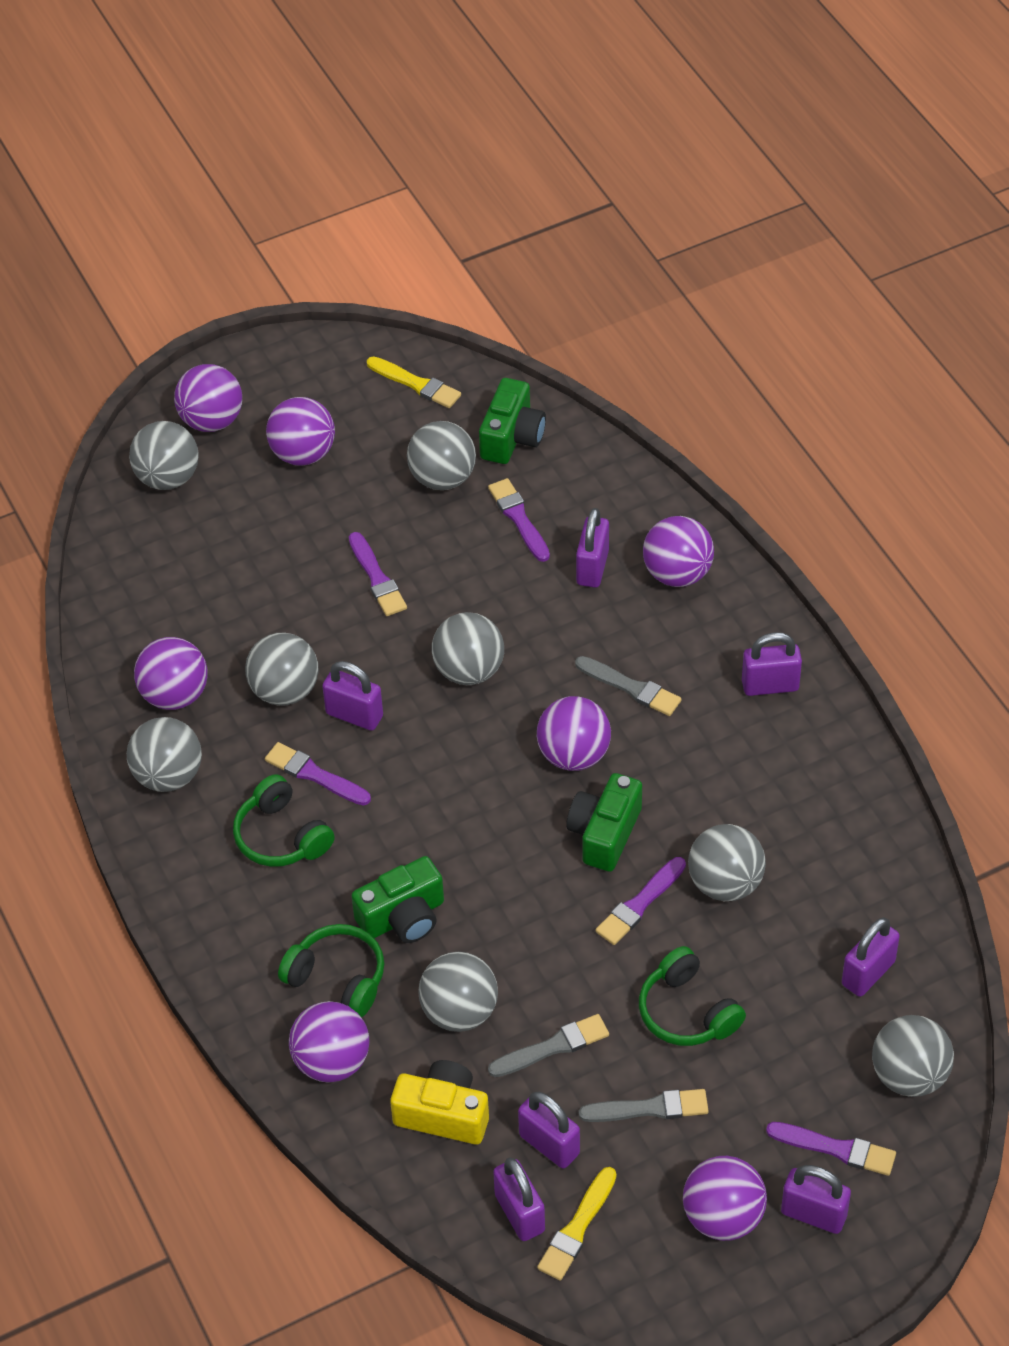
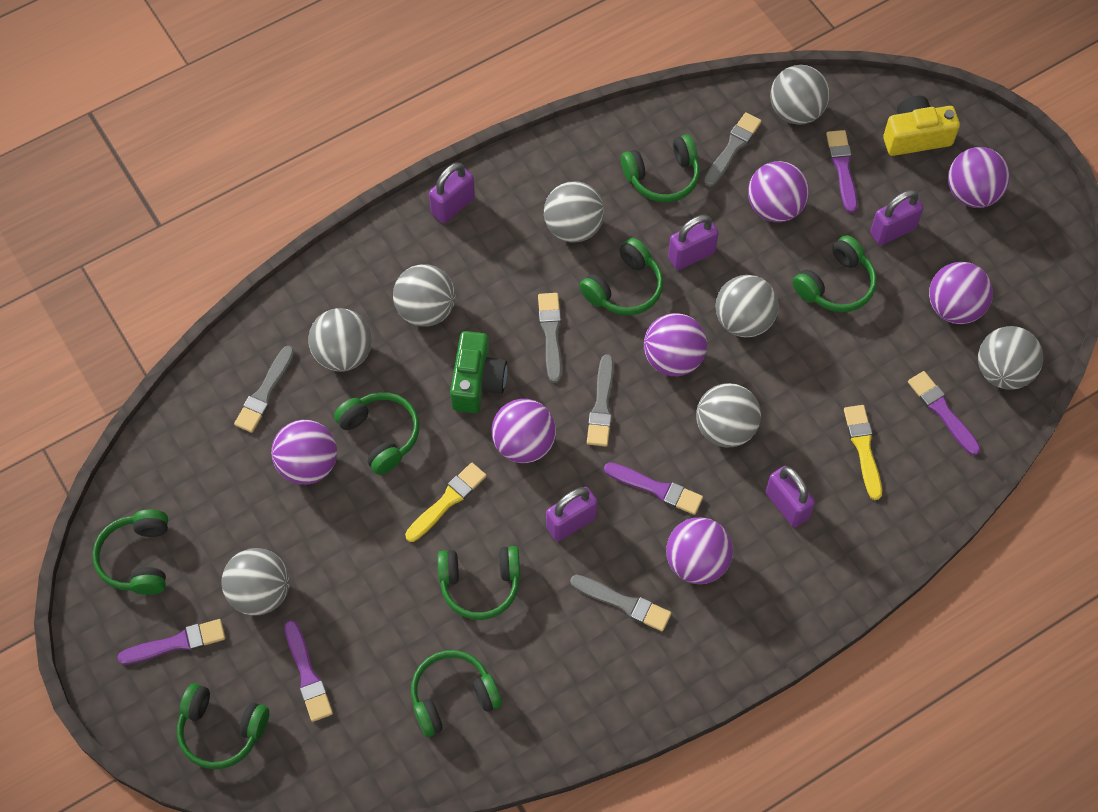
green camera: [351,856,444,943] [479,378,546,464] [566,773,642,872] = 3 -> [450,331,507,413] = 1
green headphones: [233,774,335,867] [278,924,384,1017] [639,946,746,1046] = 3 -> [92,510,168,595] [177,683,269,769] [334,392,420,475] [411,650,502,737] [437,546,520,620] [579,238,663,315] [621,134,700,202] [793,235,877,312] = 8
grey brush: [488,1014,609,1077] [575,656,682,716] [579,1089,709,1122] = 3 -> [234,346,295,433] [538,293,561,383] [570,575,671,631] [587,354,614,446] [704,112,762,187] = 5
purple padlock: [322,661,383,731] [493,1157,545,1241] [518,1091,580,1169] [576,508,609,588] [742,632,802,696] [781,1165,851,1234] [842,918,900,997] = 7 -> [429,163,475,223] [546,487,598,541] [668,215,719,270] [766,466,815,528] [870,190,924,245] = 5

